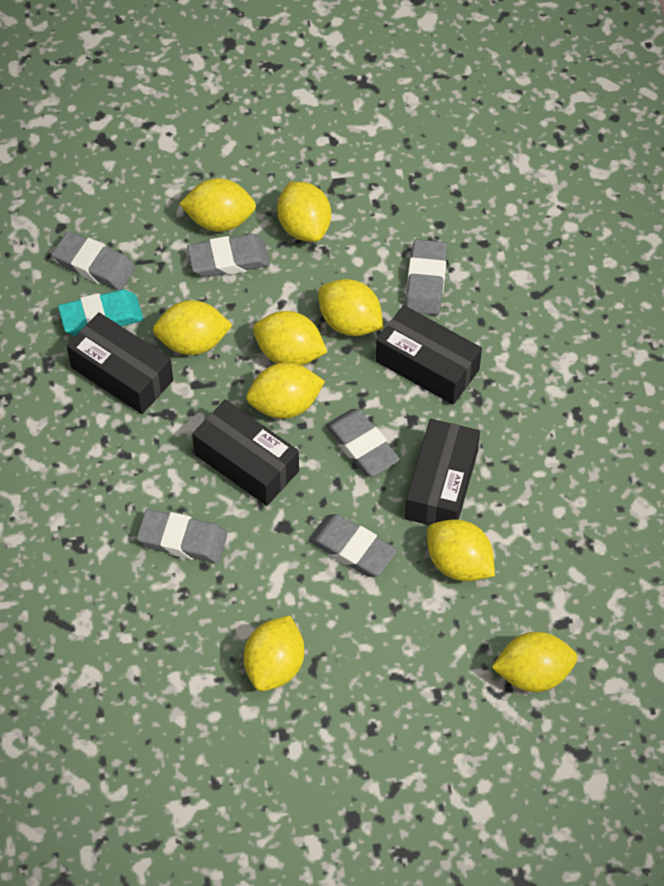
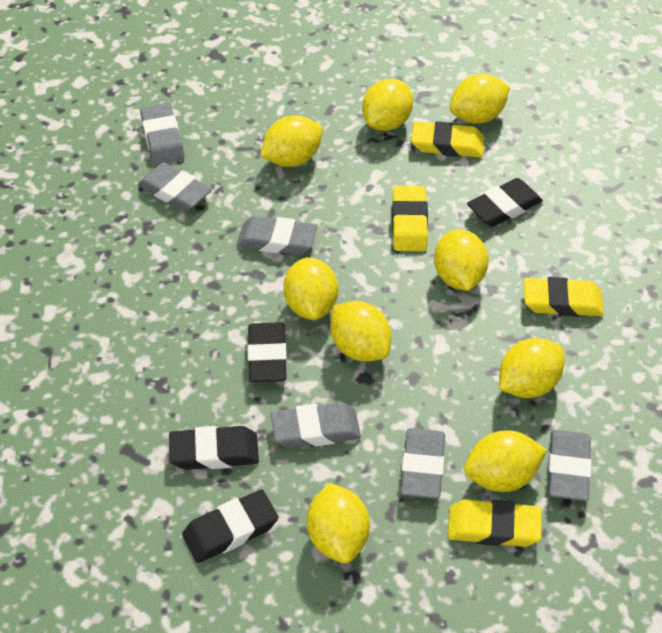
black box: [67,312,173,414] [192,400,299,506] [376,305,482,405] [405,419,480,526] = 4 -> none = 0
black eraser: none = 0 -> [169,426,259,470] [182,490,278,563] [247,322,287,382] [467,178,543,227] = 4
turquoise eraser: [58,290,143,336] = 1 -> none = 0
yellow eraser: none = 0 -> [392,186,428,251] [411,121,484,158] [448,499,542,547] [524,277,604,316] = 4

